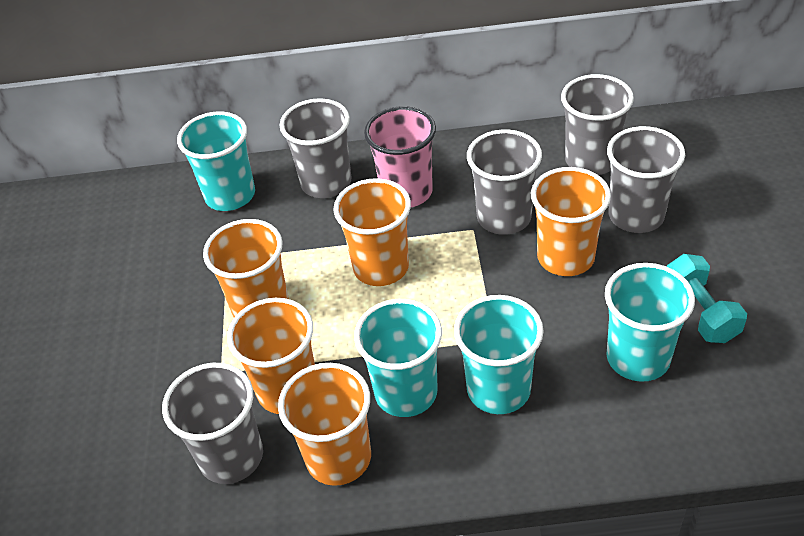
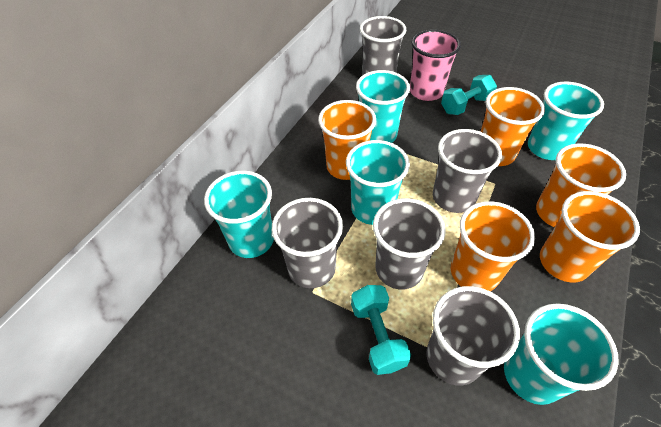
turquoise cup: [177,112,255,211] [354,299,442,417] [454,295,544,414] [605,263,695,382] = 4 -> [204,171,274,258] [346,140,410,225] [356,70,410,143] [504,303,619,405] [528,82,604,160] = 5
turquoise dumbbell: [667,254,747,343] = 1 -> [351,285,411,375] [441,75,497,115] = 2

